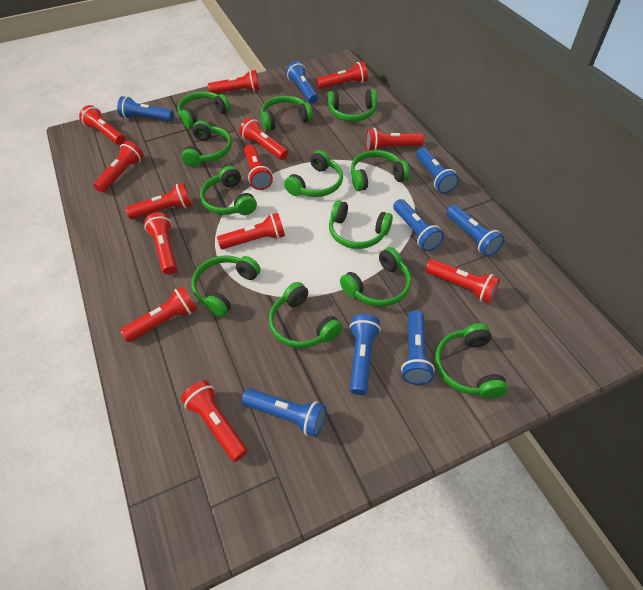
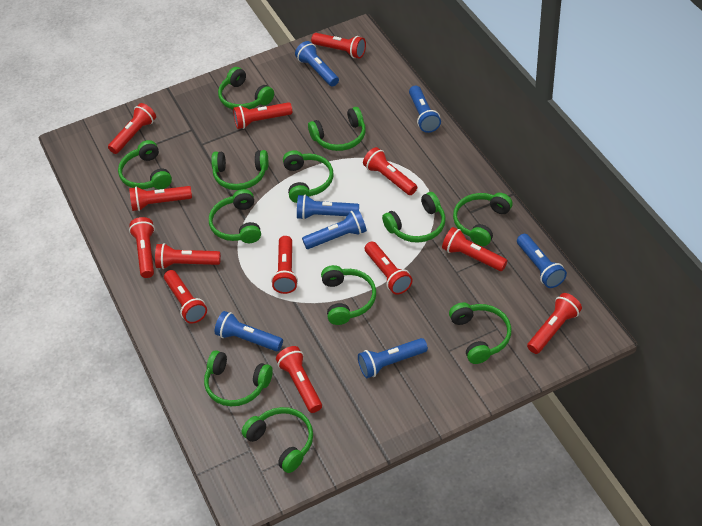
blue flashlight: [117,96,174,121] [242,389,326,437] [286,61,318,104] [350,314,381,395] [393,199,444,251] [401,310,435,385] [416,147,459,194] [446,205,504,256] = 8 -> [215,311,283,352] [295,41,339,86] [297,195,359,220] [302,209,367,249] [358,338,428,378] [409,86,441,133] [517,234,567,288] = 7

